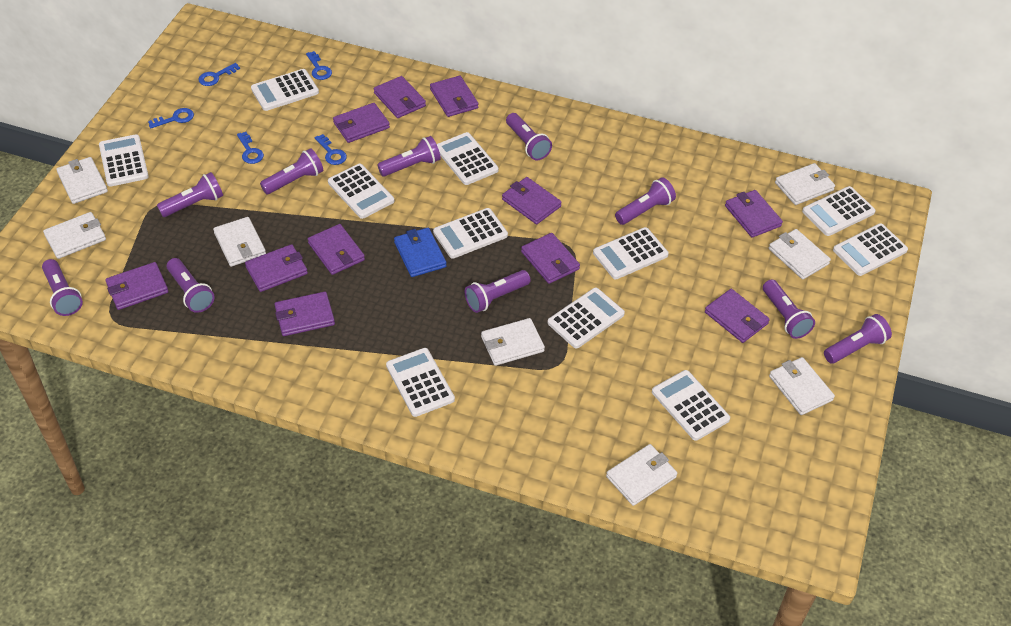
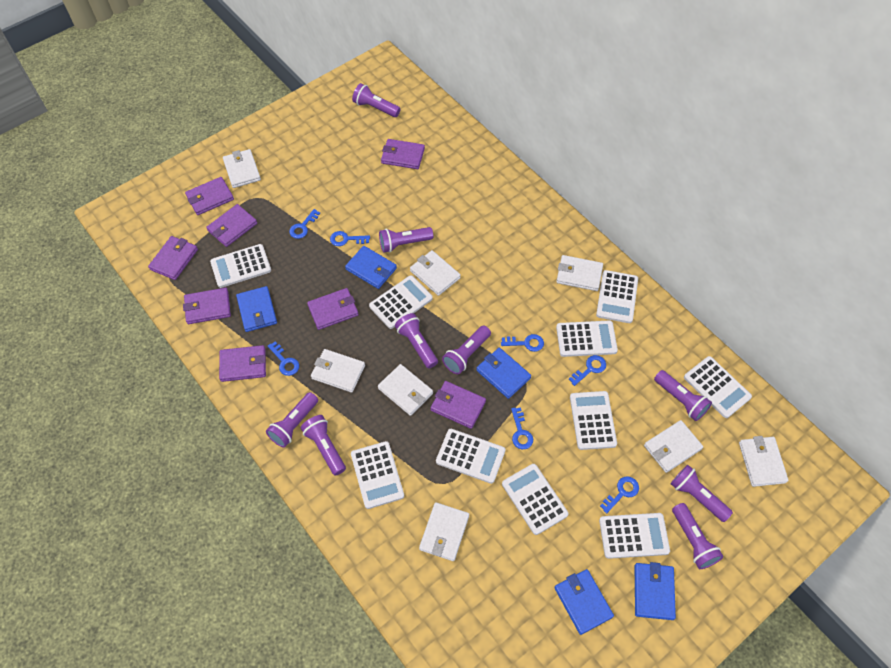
blue key: [148,108,194,128] [199,63,240,86] [237,132,264,164] [306,51,332,80] [315,134,347,165] = 5 -> [268,341,299,376] [289,209,320,239] [330,231,370,246] [501,334,544,352] [511,407,533,449] [569,355,606,386] [600,476,639,513] = 7
blue wallet: [394,228,446,277] = 1 -> [236,286,277,332] [345,246,397,289] [476,348,531,399] [554,569,614,635] [635,562,676,620] = 5
purple flashlight: [42,259,83,316] [157,172,223,217] [167,258,215,313] [260,148,323,194] [377,136,441,176] [465,270,530,313] [506,113,552,160] [615,177,676,225] [763,279,815,339] [824,314,892,364] = 10 -> [266,392,318,448] [301,415,346,476] [352,83,400,117] [379,227,433,253] [395,313,438,369] [442,326,491,374] [654,370,712,421] [670,465,733,522] [672,503,723,569] = 9
purple wallet: [105,262,168,310] [245,244,308,292] [275,292,335,336] [308,224,365,275] [333,103,390,143] [374,76,426,118] [430,76,478,117] [502,177,562,224] [521,233,580,284] [705,289,770,343] [725,190,783,238] = 11 -> [148,236,198,280] [183,288,231,324] [185,177,234,215] [206,204,257,247] [219,345,266,382] [307,288,359,330] [381,139,425,169] [431,381,486,429] = 8
white calculator: [99,134,149,187] [251,69,319,111] [328,164,394,219] [386,348,455,417] [433,208,508,259] [437,132,499,185] [548,288,625,349] [593,227,669,279] [652,370,730,441] [802,186,876,236] [833,223,908,276] = 11 -> [210,244,271,288] [351,441,404,509] [369,275,433,329] [436,429,505,484] [502,464,568,535] [556,321,618,357] [570,391,617,450] [596,270,638,323] [599,513,670,559] [684,356,752,418] = 10

